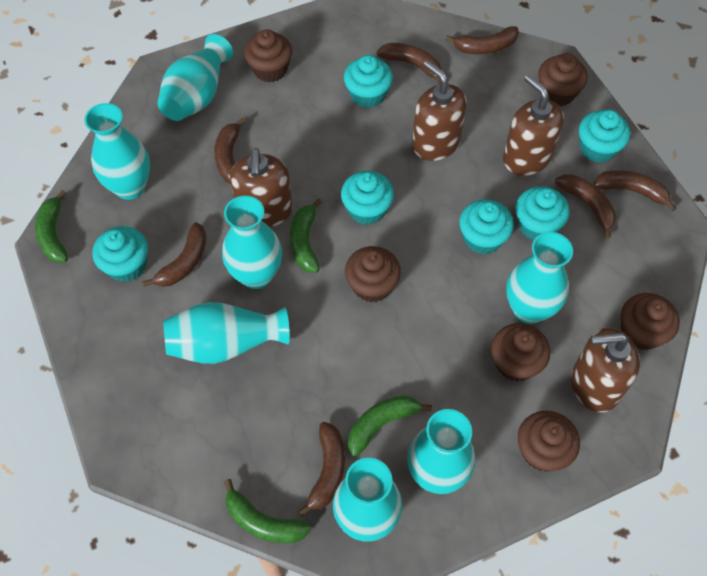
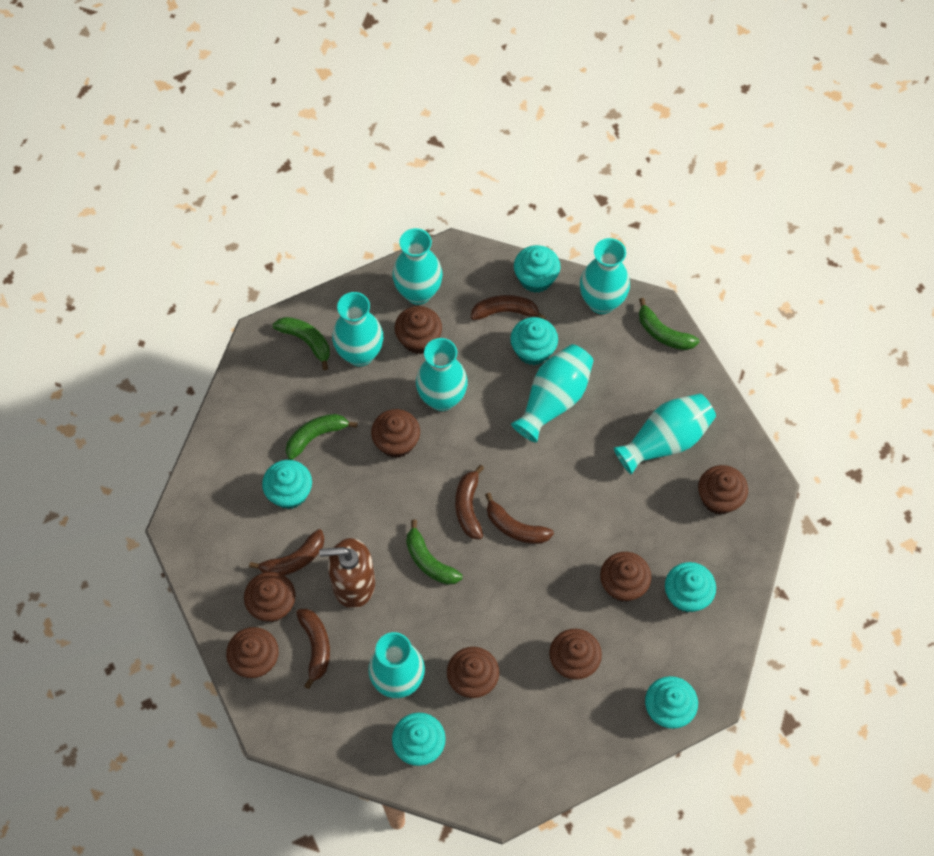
brown banana: [143,222,207,287] [214,117,246,184] [298,422,345,517] [377,43,441,85] [446,26,519,54] [555,174,616,239] [594,170,676,211] = 7 -> [249,529,325,576] [296,609,330,689] [455,465,484,539] [471,295,546,320] [485,493,554,544] = 5
brown cupcake: [244,29,292,82] [345,246,401,303] [491,323,550,381] [518,411,580,472] [538,53,588,106] [621,293,680,350] = 6 -> [226,627,279,678] [244,572,296,622] [371,409,420,458] [394,306,442,354] [447,647,499,698] [549,629,602,680] [600,552,652,602] [698,465,748,515] = 8
brown soap dispenser: [230,148,293,227] [412,60,467,161] [503,75,564,176] [571,327,640,413] = 4 -> [319,538,375,608] = 1

